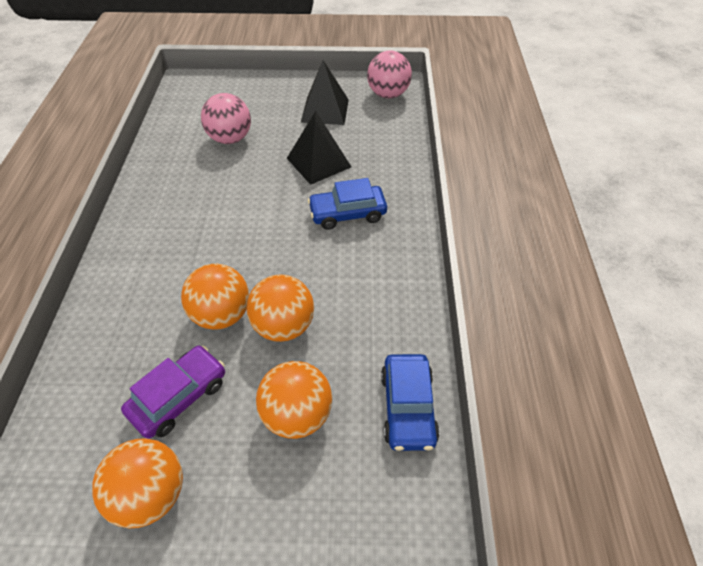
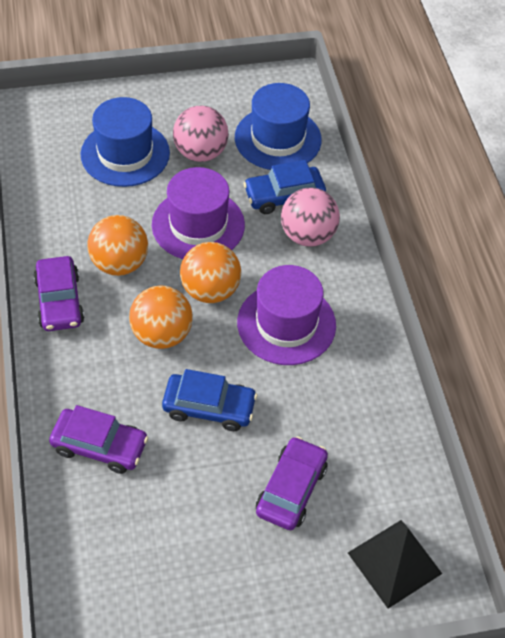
black pyramid: [287,111,351,185] [301,60,349,125] = 2 -> [348,520,442,609] = 1
blue hat: none = 0 -> [81,97,170,187] [235,83,322,170] = 2
orange ball: [92,439,183,528] [181,264,249,330] [247,274,314,342] [256,361,332,439] = 4 -> [87,215,148,276] [129,286,193,349] [180,242,241,303] = 3
purple car: [121,345,225,439] = 1 -> [34,256,84,331] [49,405,148,474] [256,436,328,530] = 3
purple hat: none = 0 -> [152,167,245,259] [237,265,336,365] = 2

